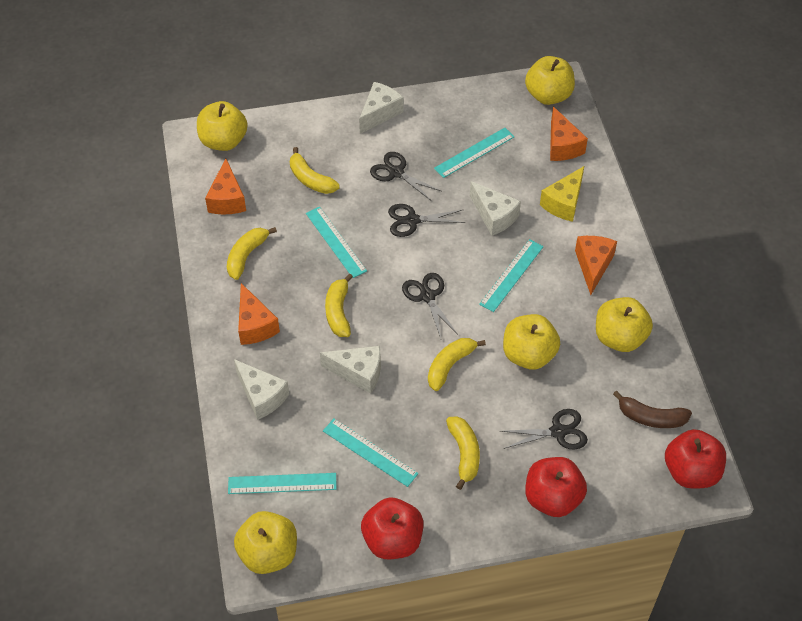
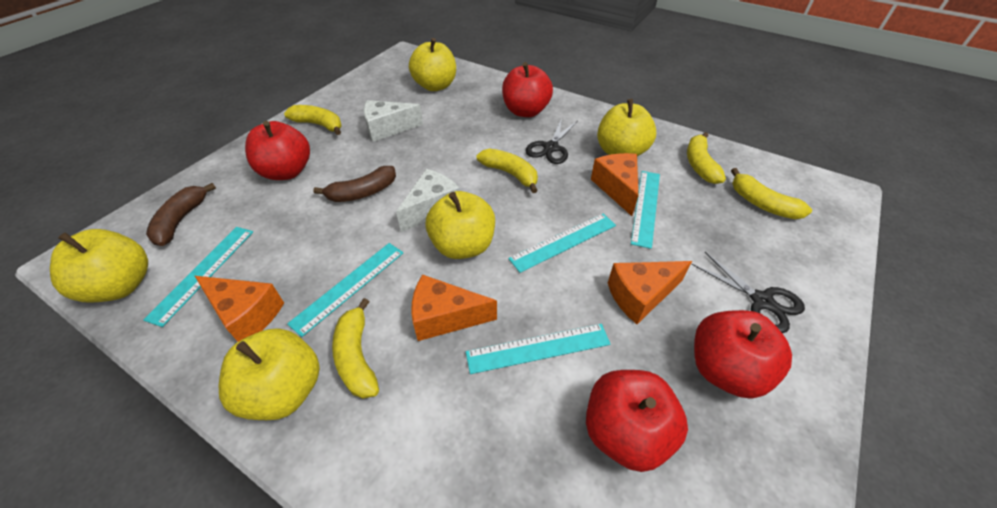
black scissors: [370,152,441,200] [388,204,465,237] [402,273,457,338] [501,409,588,450] = 4 -> [526,118,578,164] [692,252,805,333] = 2
brown banana: [613,391,692,428] = 1 -> [146,183,216,246] [313,166,396,202] = 2
red apple: [361,497,424,559] [525,457,587,517] [665,429,726,488] = 3 -> [245,121,310,180] [502,62,553,117] [586,370,688,472] [694,310,792,398] = 4
white cheese: [234,359,289,420] [320,346,381,394] [359,82,403,134] [470,181,521,236] = 4 -> [364,100,423,142] [396,169,460,232] = 2
yellow cheese: [540,166,584,222] = 1 -> none = 0

